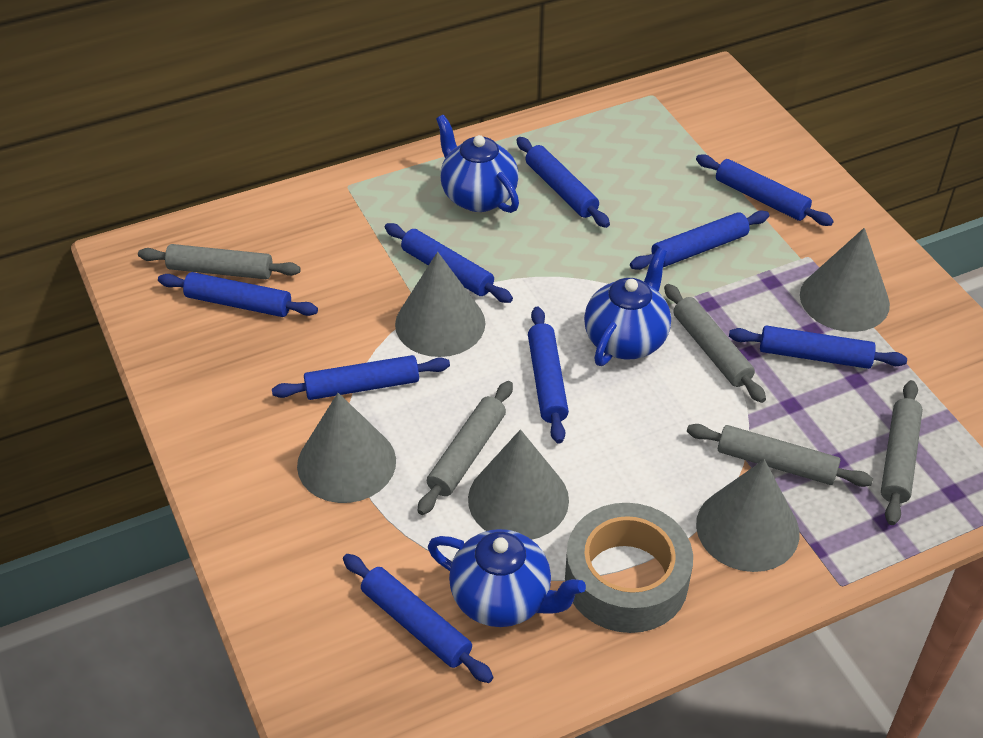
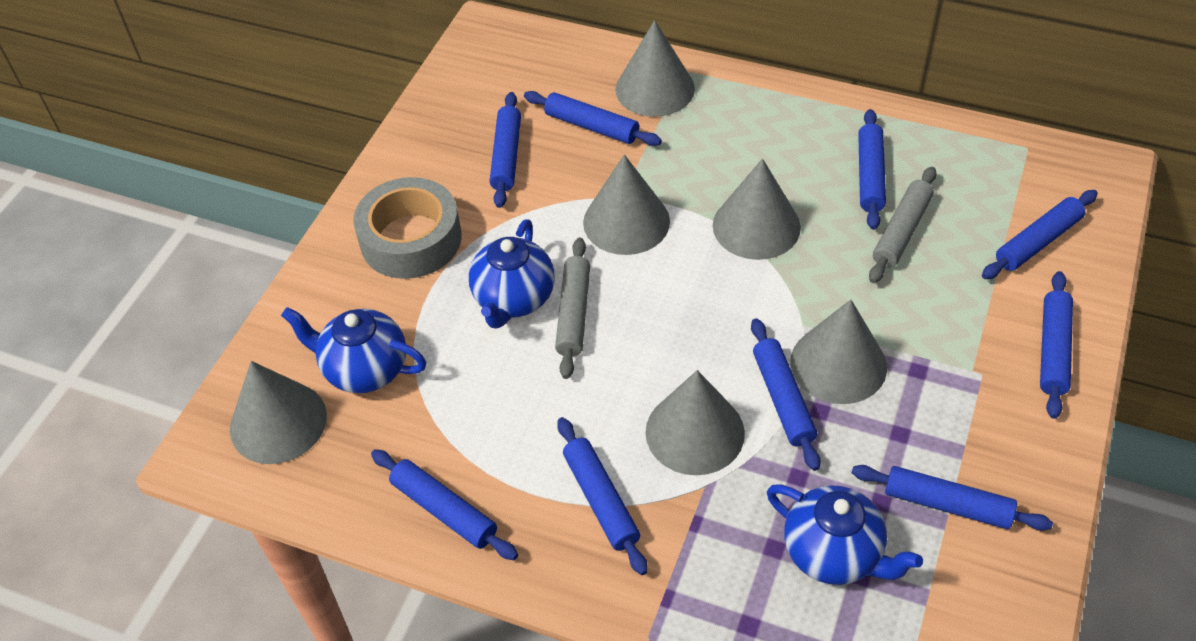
grey cone: [297,393,396,503] [395,252,486,357] [468,429,569,540] [696,459,799,572] [800,228,890,332] = 5 -> [230,361,327,464] [583,155,670,255] [615,20,695,117] [646,370,745,475] [713,159,801,260] [791,300,887,404] = 6
grey rolling pin: [138,244,301,279] [418,381,513,515] [664,284,766,403] [687,424,873,487] [881,380,923,525] = 5 -> [555,238,590,379] [869,167,936,283] = 2

